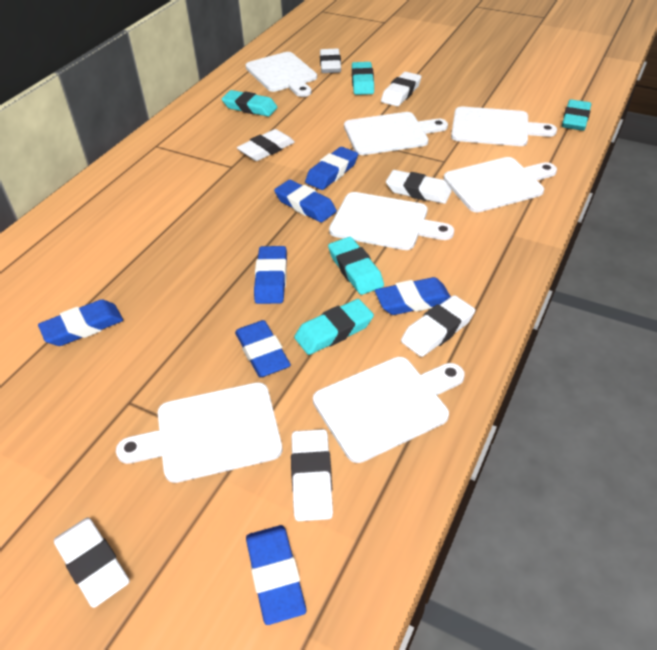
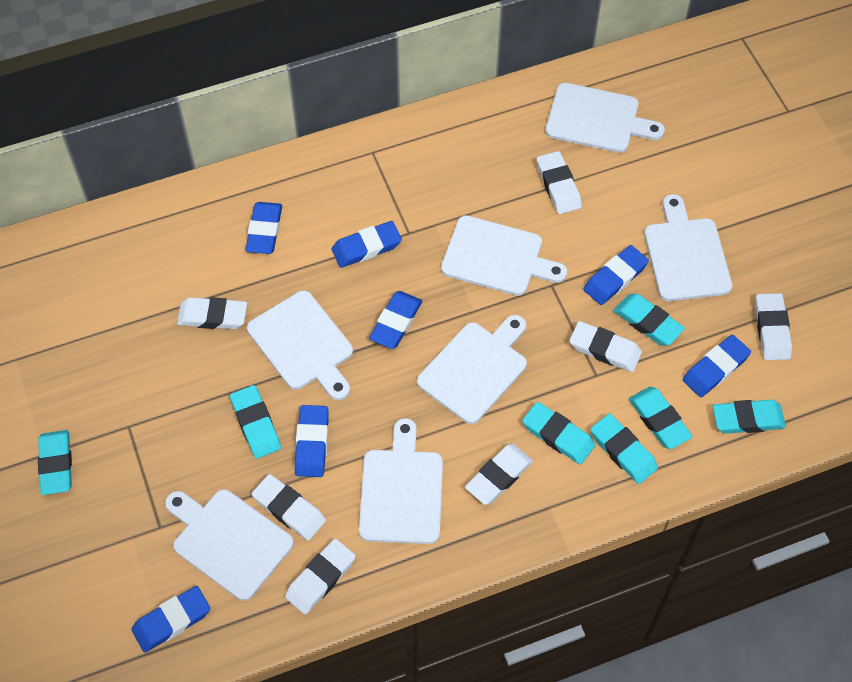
turquoise eraser: [222,90,278,116] [294,299,374,355] [328,237,384,295] [352,62,374,95] [562,99,591,131] = 5 -> [38,430,72,495] [230,385,281,459] [522,402,595,465] [591,413,658,484] [614,294,685,345] [629,387,693,449] [713,400,786,434] = 7

